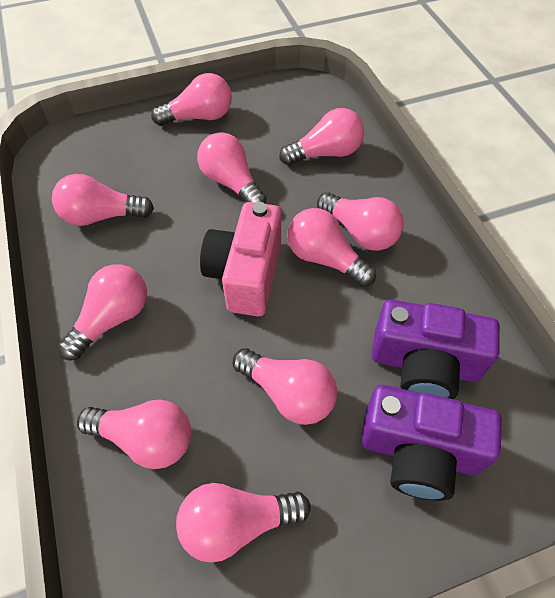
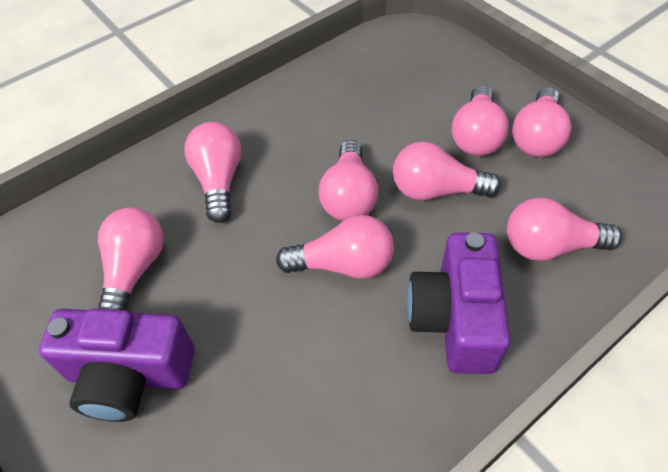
pink camera: [200,202,281,316] = 1 -> none = 0
pink light bulb: [52,174,154,226] [58,264,147,361] [77,400,191,469] [151,73,232,126] [176,483,311,563] [197,132,267,204] [233,348,337,425] [280,108,364,166] [288,208,376,287] [317,192,404,251] = 10 -> [98,208,164,310] [184,122,242,223] [276,215,394,279] [319,140,378,221] [393,142,501,201] [452,85,509,156] [507,197,622,261] [512,87,572,157] = 8

